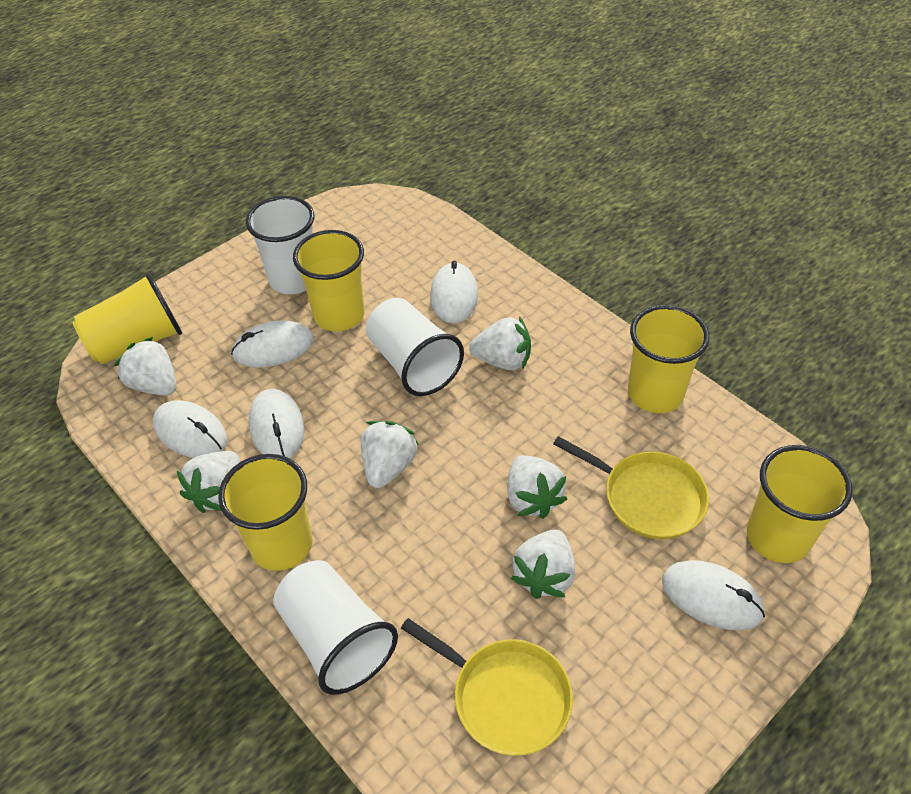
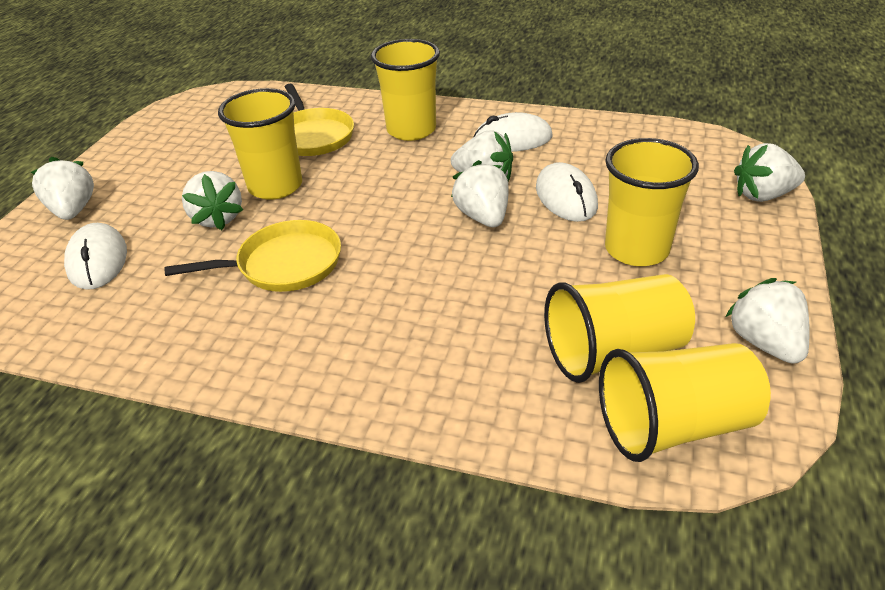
white cup: [246,196,314,294] [273,560,398,695] [366,298,464,396] = 3 -> none = 0
white mouse: [153,400,228,458] [231,320,314,368] [249,389,304,458] [430,261,478,324] [662,560,765,631] = 5 -> [64,223,127,290] [474,112,553,152] [536,162,598,222] = 3

